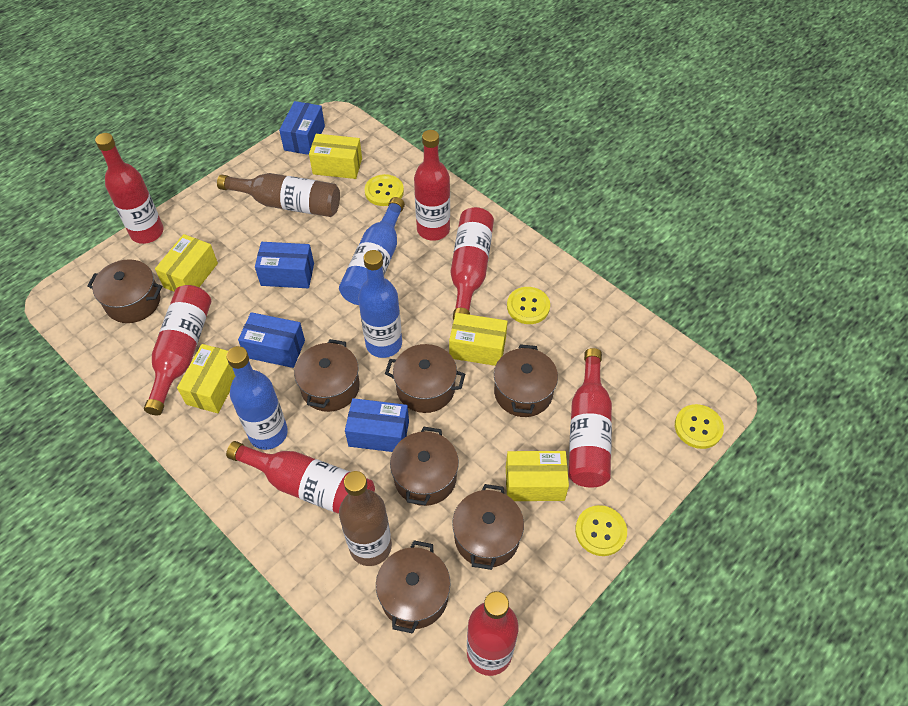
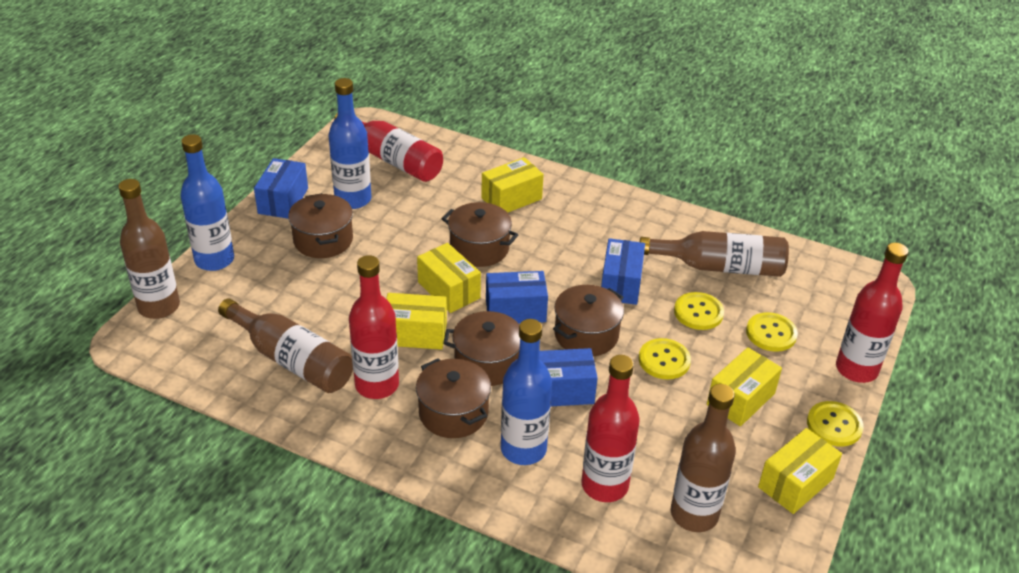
brown bottle: [217,173,340,217] [339,471,392,566] = 2 -> [118,179,180,319] [218,298,353,393] [640,231,789,277] [671,384,736,532] = 4
brown pot: [87,259,162,323] [294,339,360,412] [376,541,450,634] [385,344,465,413] [390,427,459,506] [452,484,524,570] [494,344,558,417] = 7 -> [288,193,353,258] [416,358,491,438] [442,202,519,267] [443,311,520,386] [553,285,624,356] = 5
red bottle: [95,133,164,244] [144,285,211,416] [226,441,375,514] [414,130,450,241] [451,207,494,320] [467,591,519,676] [568,348,612,487] = 7 -> [334,113,443,182] [349,255,399,399] [581,355,640,502] [836,243,909,383] = 4

